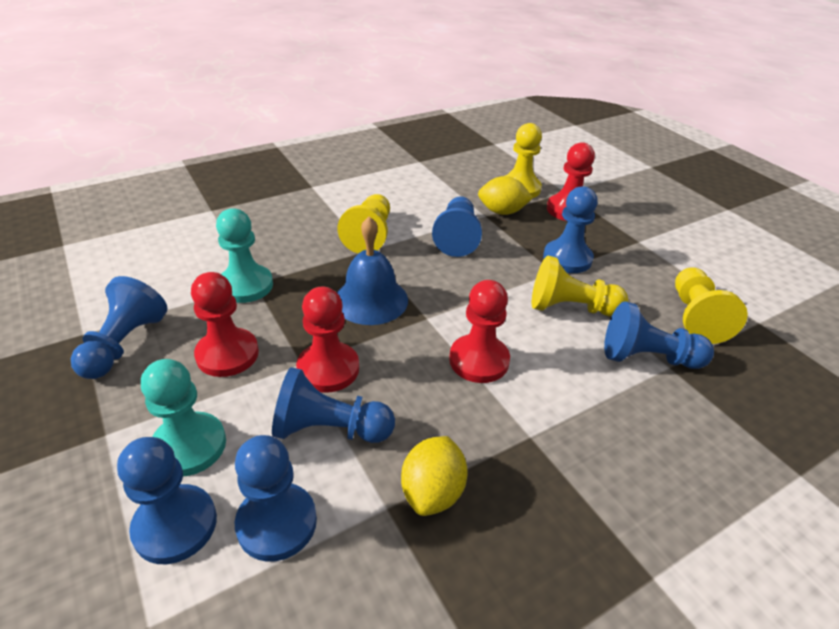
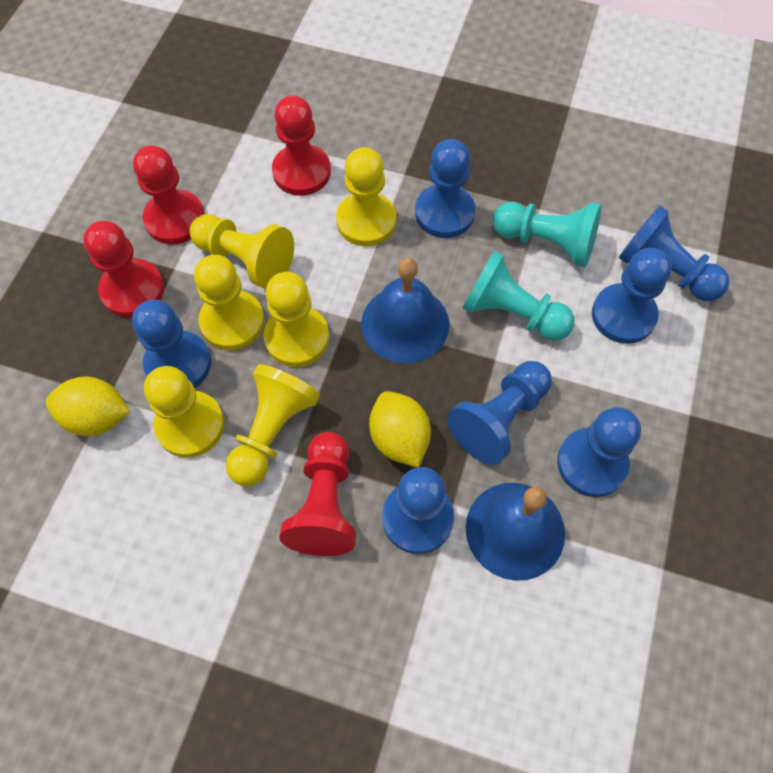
blue bell: [337,216,408,325] = 1 -> [361,258,449,364] [466,483,565,581] = 2
yellow pawn: [338,194,390,254] [505,123,542,198] [532,255,629,316] [675,267,748,344] = 4 -> [144,366,224,458] [189,214,294,289] [194,255,264,350] [226,364,320,486] [264,272,329,367] [336,147,396,246] = 6

